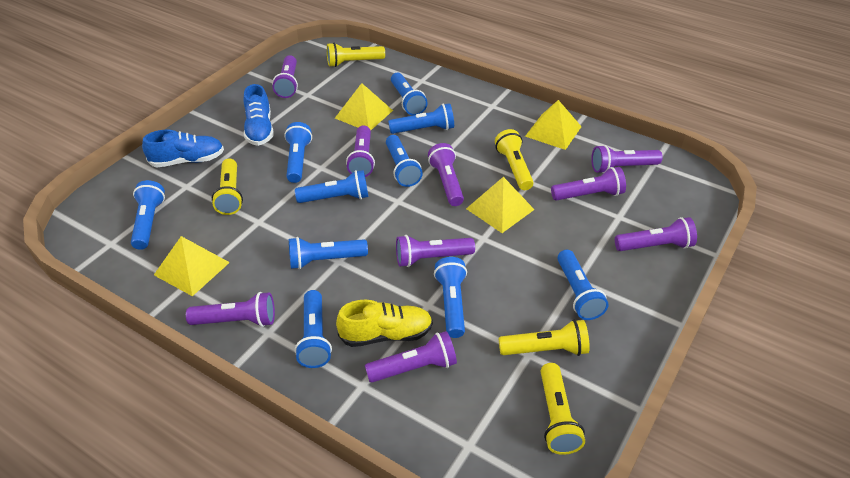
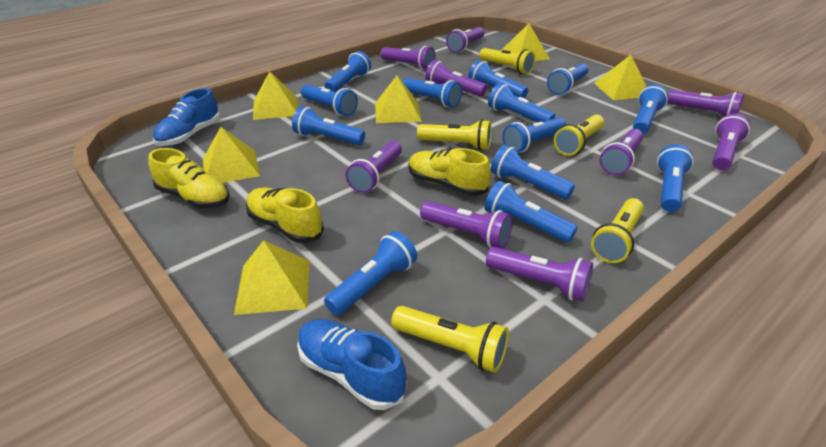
blue flashlight: [131,180,165,250] [284,122,312,183] [289,237,368,269] [295,170,368,203] [295,290,332,368] [386,135,423,187] [388,103,454,134] [391,73,428,116] [434,257,467,338] [557,250,609,320] = 10 -> [292,106,365,145] [301,85,358,116] [324,51,371,92] [324,231,417,315] [402,78,462,107] [468,60,528,98] [485,181,577,243] [488,83,555,122] [491,145,575,199] [502,117,567,153] [547,63,589,95] [633,84,668,134] [657,144,694,212] = 13
yellow pyramid: [154,236,230,296] [335,83,393,130] [466,177,535,233] [525,100,582,150] = 4 -> [203,127,260,183] [234,240,310,315] [253,71,298,120] [375,76,422,123] [501,23,550,61] [594,55,646,100] = 6
yellow shoe: [336,300,433,347] = 1 -> [148,148,229,209] [246,187,324,243] [409,148,491,196] = 3

